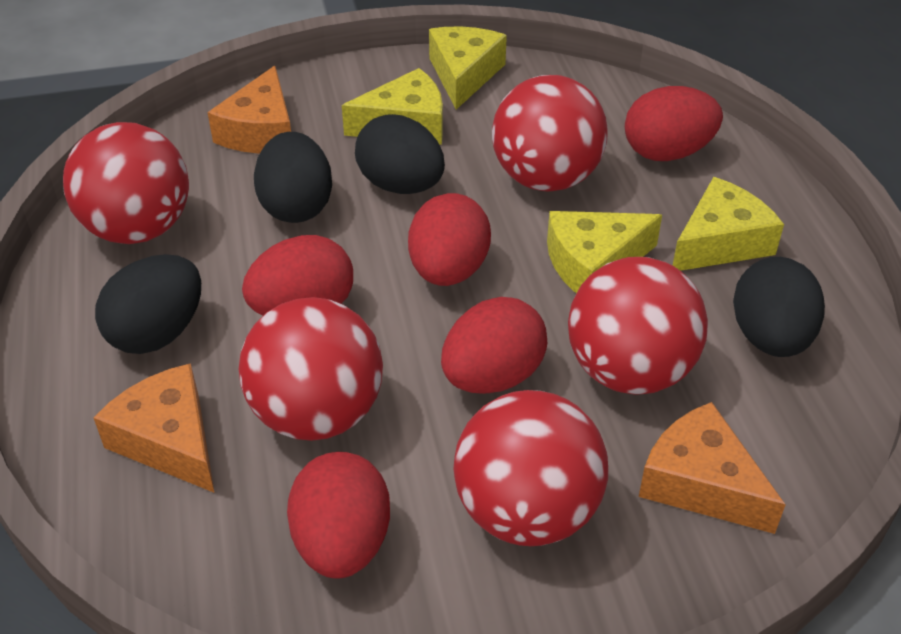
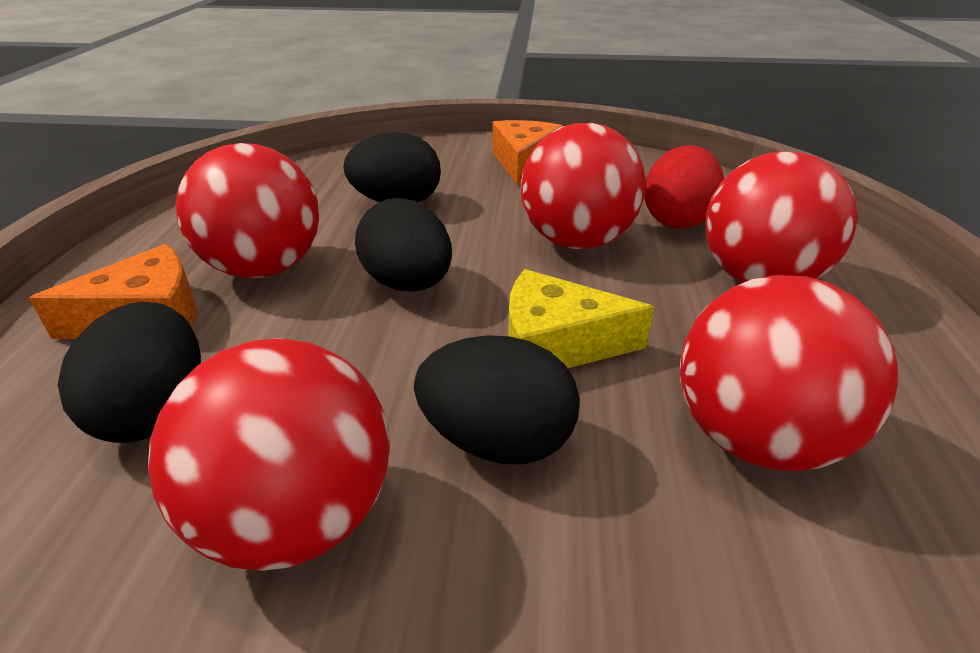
orange cheese: [94,363,214,492] [207,66,291,154] [639,402,786,534] = 3 -> [29,244,197,339] [492,120,563,185] = 2
red egg: [242,235,353,316] [287,452,390,579] [408,193,491,286] [441,297,548,394] [625,86,723,161] = 5 -> [644,145,724,229] = 1
yellow cheese: [342,68,443,145] [429,27,507,109] [547,211,662,293] [673,177,784,271] = 4 -> [508,269,654,368] = 1

